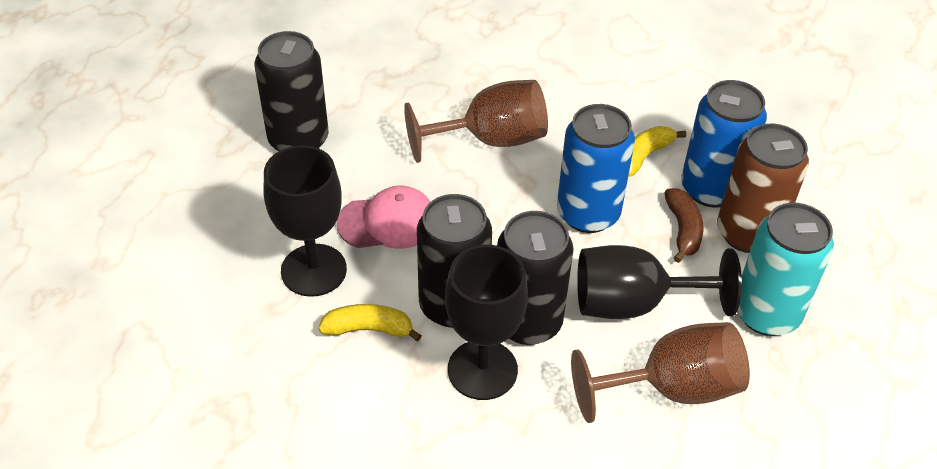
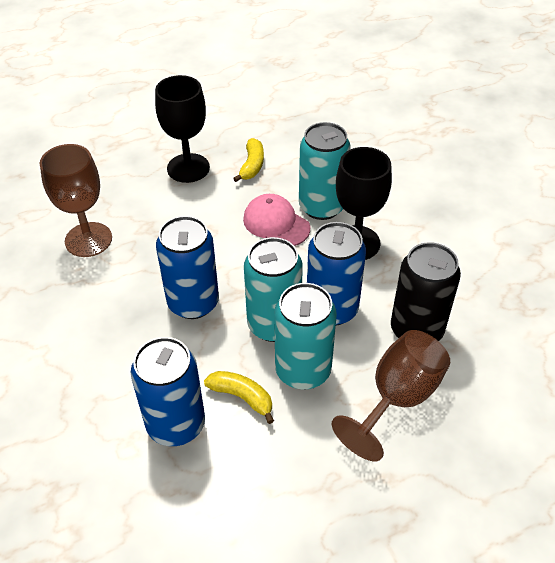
black can: [254,31,328,151] [417,194,492,328] [497,211,574,345] = 3 -> [391,242,461,341] = 1
black goblet: [263,145,347,297] [445,244,528,400] [577,245,742,319] = 3 -> [155,75,210,183] [336,147,392,260] = 2
blue can: [557,104,635,233] [681,80,767,207] = 2 -> [131,337,205,446] [156,216,219,319] [307,222,366,326] = 3
brown banana: [664,188,703,263] = 1 -> none = 0
brown can: [717,124,809,253] = 1 -> none = 0
turquoise can: [737,203,834,336] = 1 -> [244,237,303,342] [274,283,337,389] [299,122,351,220] = 3

